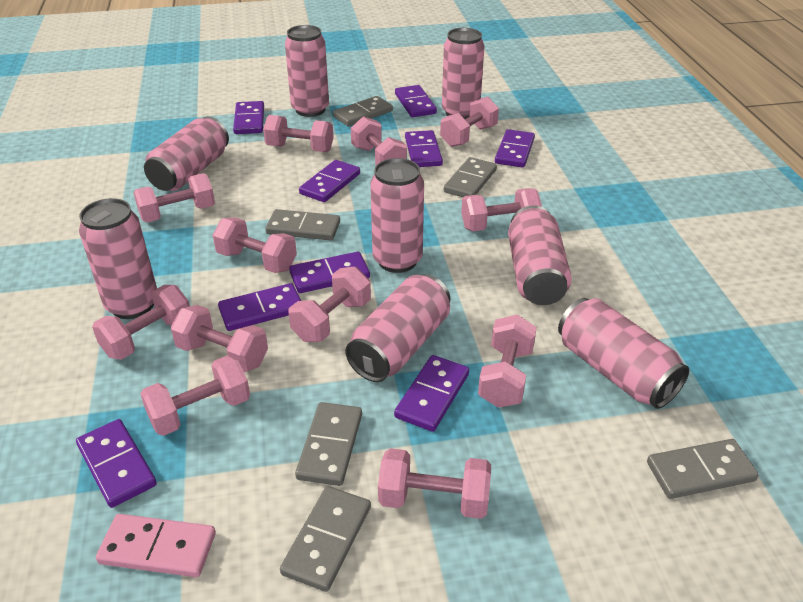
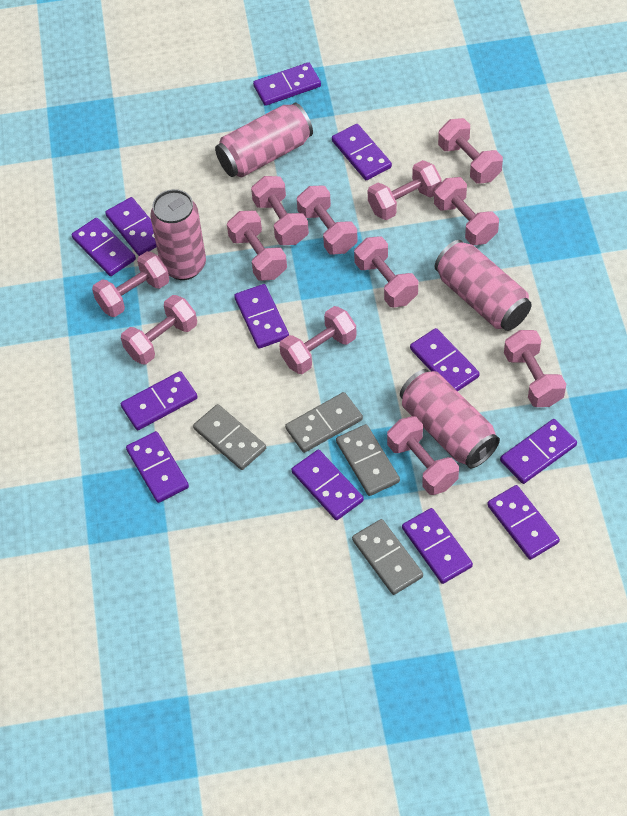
grey domino: [265,209,340,240] [280,486,371,592] [295,402,362,486] [333,96,393,127] [444,157,497,197] [647,439,759,499] = 6 -> [193,404,266,470] [285,392,363,453] [336,424,400,496] [352,519,423,595] = 4
pink can: [79,198,157,319] [144,116,229,191] [285,25,329,117] [345,274,450,382] [370,158,424,273] [442,28,484,119] [508,205,572,305] [558,298,689,409] = 8 -> [150,189,206,280] [215,103,313,177] [400,369,500,468] [435,240,532,331] = 4
pink domino: [96,514,216,577] = 1 -> none = 0
purple domino: [76,419,157,508] [218,283,301,331] [233,101,264,134] [289,252,370,293] [299,160,360,202] [394,355,469,432] [395,85,437,117] [405,130,443,167] [495,129,535,168] = 9 -> [72,218,136,276] [105,197,157,256] [121,371,198,430] [126,431,189,503] [234,284,289,349] [253,62,321,106] [292,450,364,520] [332,124,392,180] [402,508,473,584] [410,328,480,391] [487,485,560,560] [500,419,577,484] = 12

